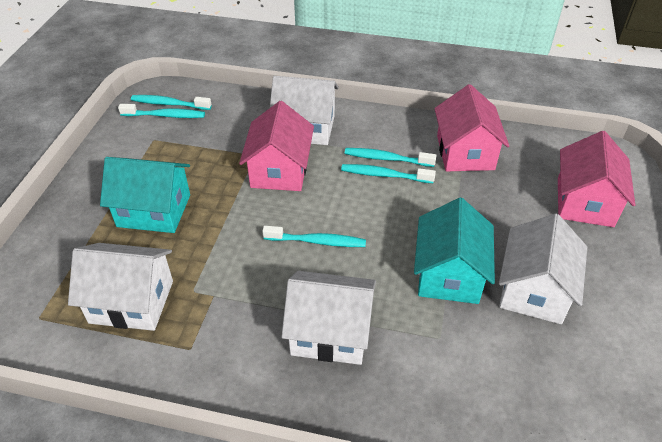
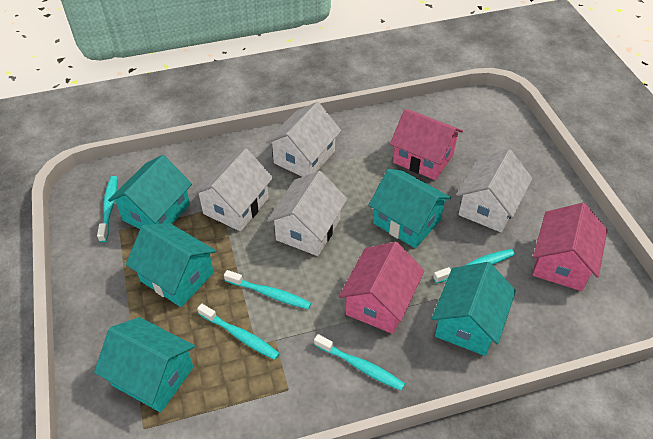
turquoise house: [100,157,190,233] [414,198,495,304] = 2 -> [94,317,195,413] [108,155,192,229] [126,223,216,307] [369,169,451,248] [431,262,516,356] = 5

